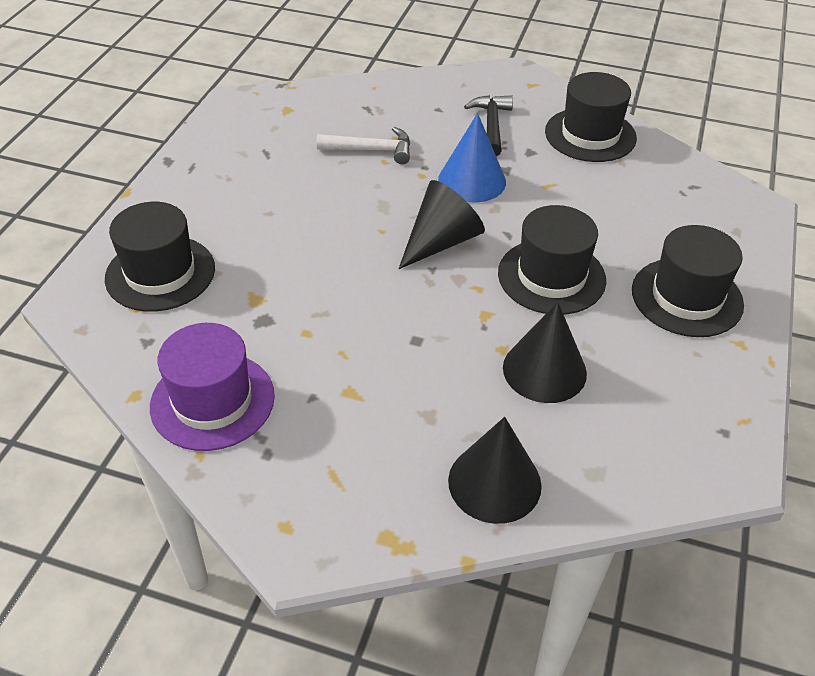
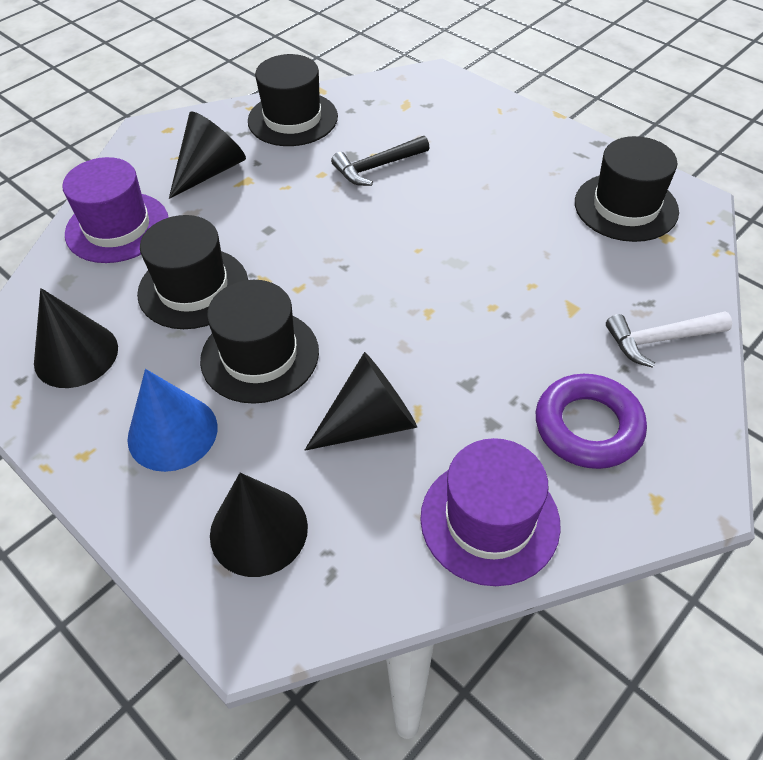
black cone: [399,180,485,269] [448,417,542,524] [503,302,587,403] = 3 -> [34,288,118,388] [169,111,246,199] [210,473,308,577] [305,352,417,451] = 4
purple hat: [150,323,275,451] = 1 -> [62,157,169,263] [420,438,561,586] = 2
purple ring: none = 0 -> [536,374,647,469] = 1

